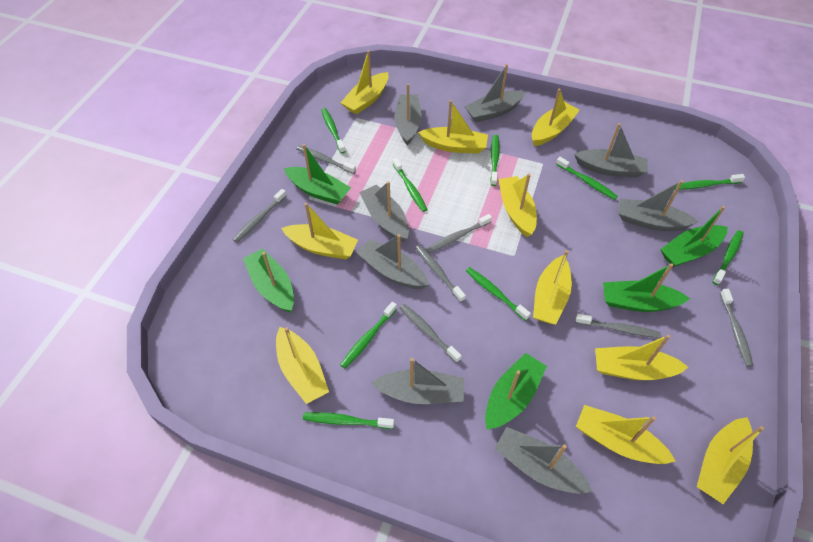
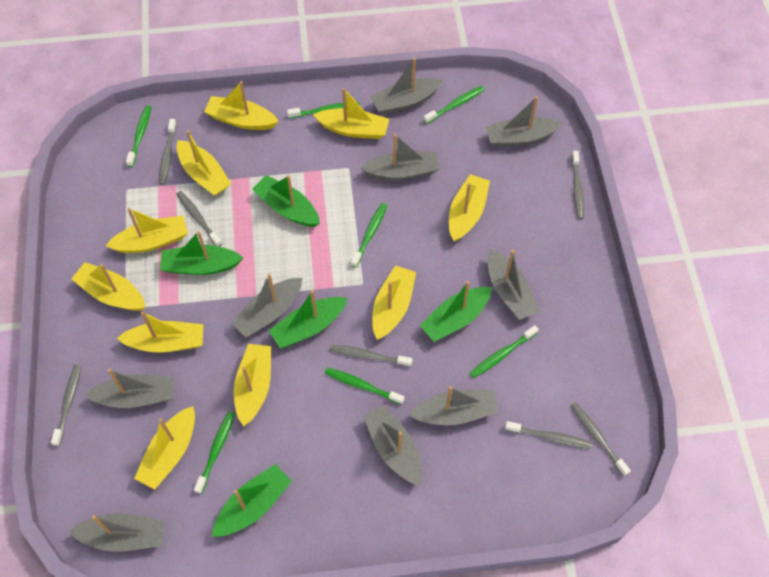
green toothbrush: [303,412,394,429] [321,108,346,153] [340,302,397,369] [393,158,428,212] [466,267,531,321] [490,135,500,186] [556,157,618,200] [675,174,745,190] [713,230,744,285] = 9 -> [126,105,151,167] [194,411,235,494] [287,102,360,118] [325,367,405,405] [351,203,387,268] [424,86,484,124] [470,325,539,378] = 7
grey boat: [357,234,429,289] [359,181,409,242] [371,358,464,404] [394,83,422,145] [464,64,526,123] [494,427,592,494] [574,123,647,178] [619,180,698,231] = 8 -> [69,513,165,552] [85,369,174,408] [231,274,302,338] [361,134,439,180] [363,405,422,486] [370,58,442,115] [409,386,499,425] [486,96,563,147] [487,249,539,320] = 9

